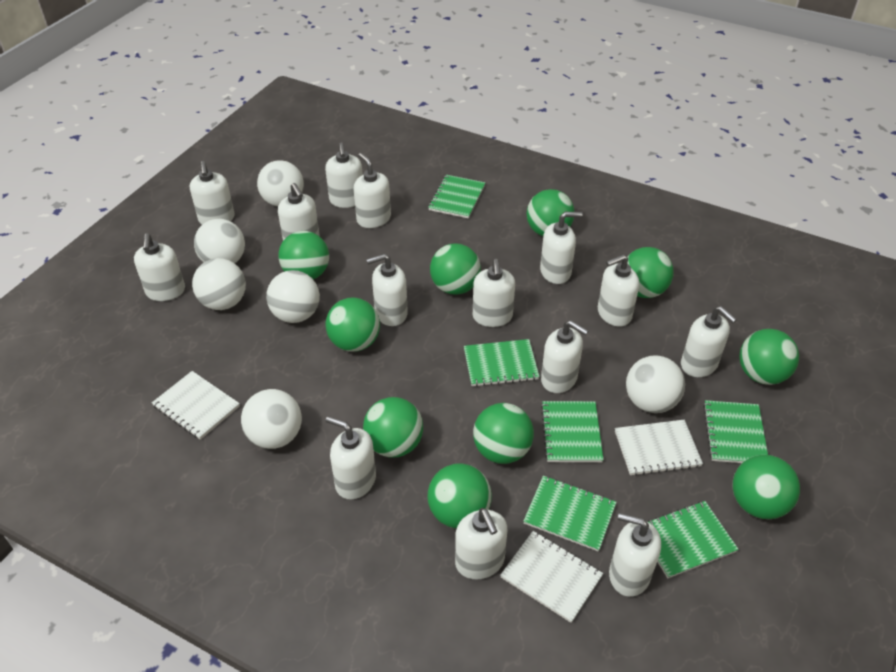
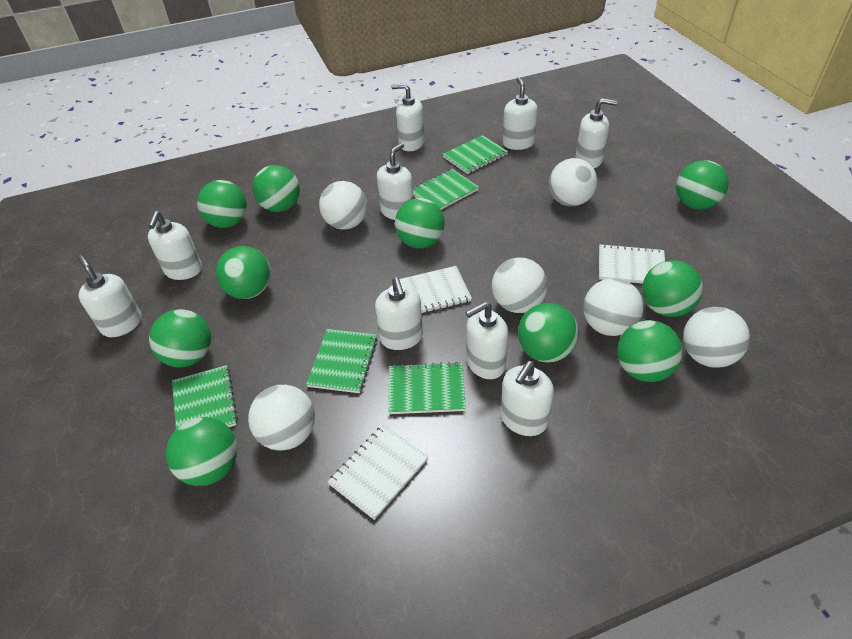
green notebook: [428,175,485,219] [464,339,540,387] [524,476,616,551] [541,401,604,462] [648,501,739,578] [703,400,768,463] = 6 -> [172,365,238,429] [306,329,378,393] [388,362,466,414] [413,169,479,210] [443,135,508,174] = 5
white soap dispenser: [134,233,185,301] [190,161,234,224] [278,183,320,241] [325,142,363,208] [326,416,376,499] [353,153,391,228] [366,254,408,326] [455,508,507,579] [473,259,515,327] [540,212,583,284] [541,320,589,393] [598,254,639,327] [609,513,661,597] [681,306,737,377] = 14 -> [77,255,142,337] [148,211,202,280] [375,277,423,350] [377,143,414,220] [391,84,424,151] [465,302,508,379] [500,361,554,436] [502,77,538,150] [576,98,618,168] = 9

